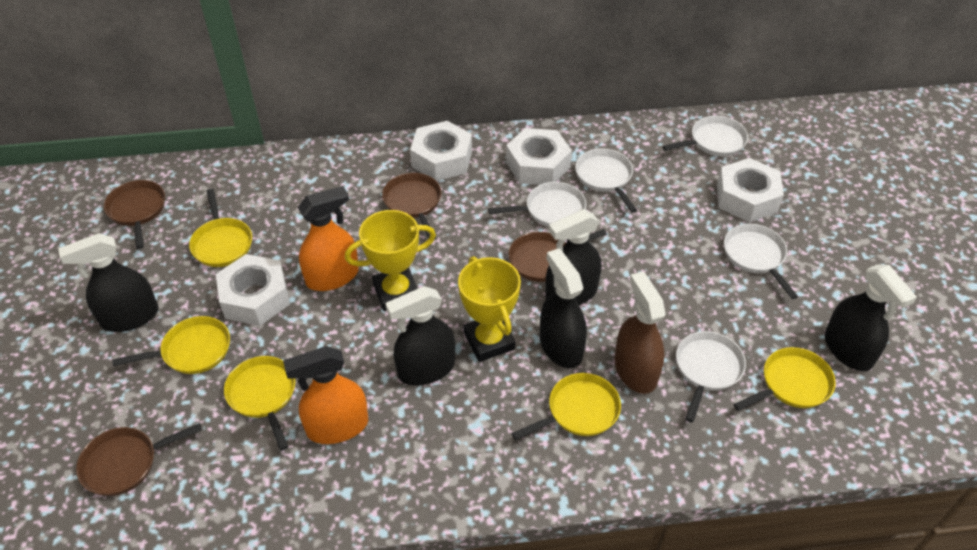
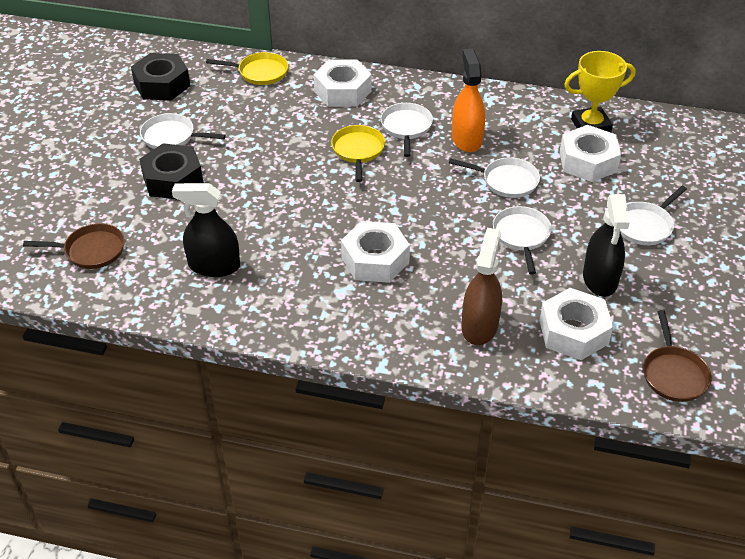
black nut: none = 0 -> [131,53,190,100] [139,143,203,199] = 2
black spray bottle: [58,233,158,332] [385,286,455,386] [540,248,587,368] [545,209,602,305] [825,264,917,371] = 5 -> [172,183,240,277] [583,194,630,297] = 2
brown pan: [76,423,202,496] [104,180,165,249] [382,173,441,239] [509,229,607,282] = 4 -> [23,223,125,269] [643,310,712,402] = 2
orange spray bottle: [283,346,368,444] [298,186,359,291] = 2 -> [452,49,485,152] = 1
yellow pan: [112,316,230,374] [189,189,252,267] [224,356,295,451] [511,373,621,440] [734,347,836,411] = 5 -> [206,52,288,85] [331,125,385,182] = 2
yellow trophy: [345,210,436,311] [458,256,521,362] = 2 -> [564,51,635,132] = 1

